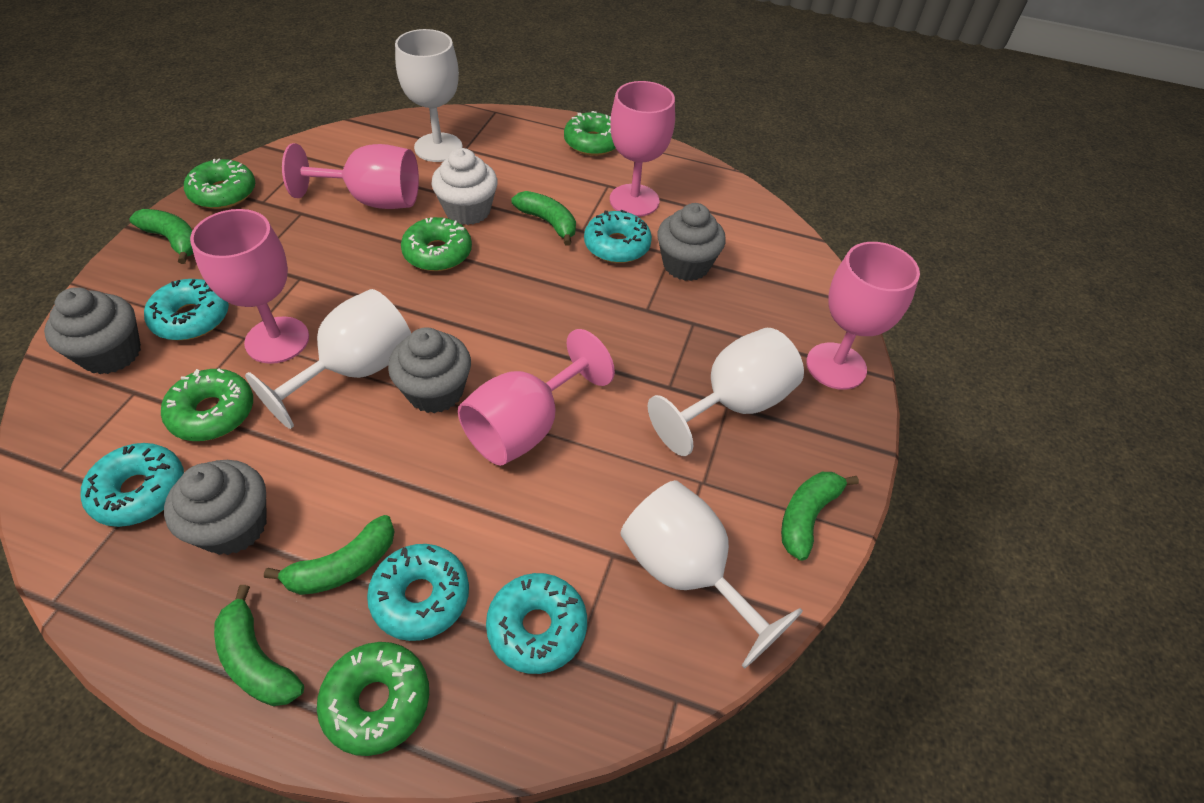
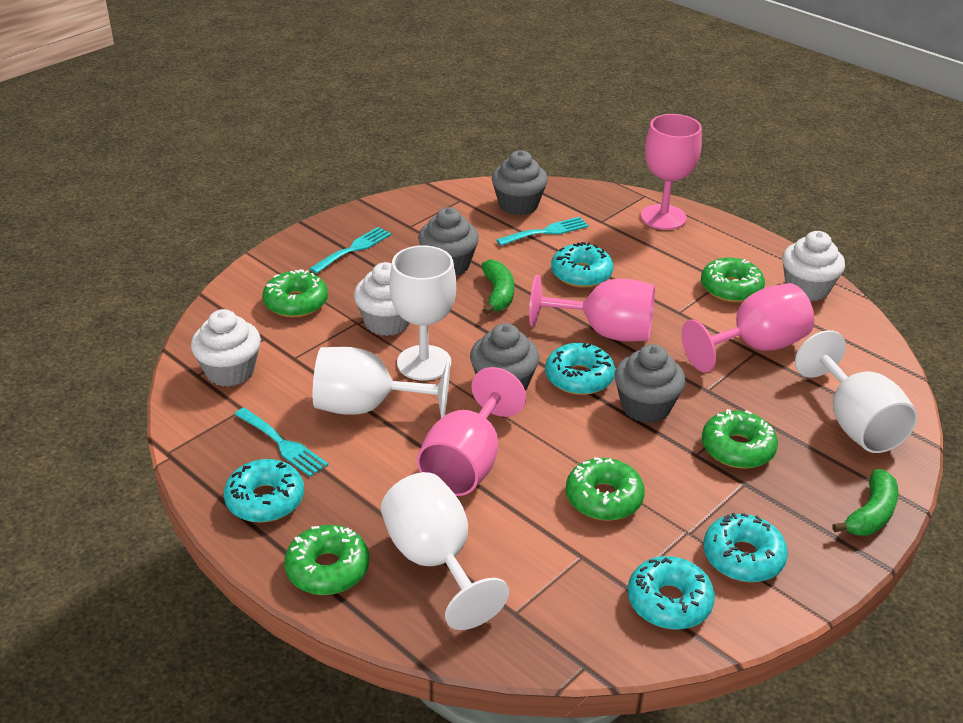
green banana: [130,209,193,264] [214,585,304,706] [264,515,395,595] [512,191,576,246] [781,472,859,561] = 5 -> [481,259,514,314] [832,469,898,536] = 2
pink goblet: [190,209,309,364] [282,143,419,209] [458,329,615,466] [610,81,675,217] [806,242,920,390] = 5 -> [417,367,526,496] [529,275,655,342] [641,114,702,230] [681,283,814,372] = 4
turquoise fork: none = 0 -> [234,408,328,477] [309,227,391,274] [497,217,589,246] = 3
white cupcake: [431,148,498,225] = 1 -> [191,309,261,387] [354,262,410,336] [782,231,845,301] = 3

